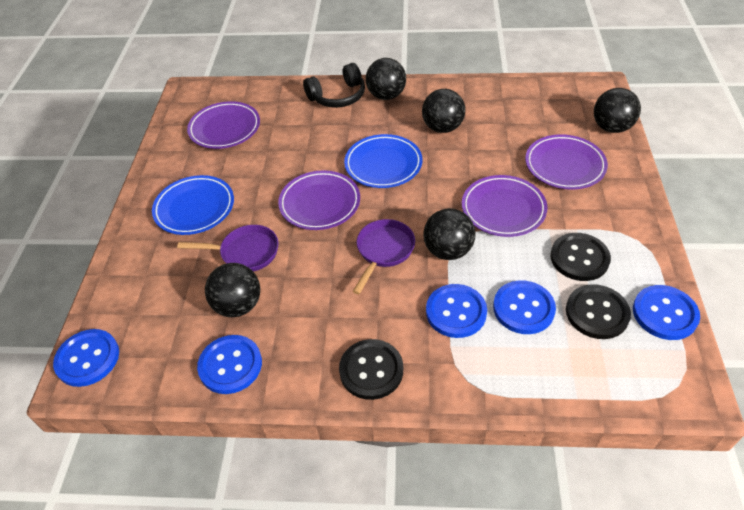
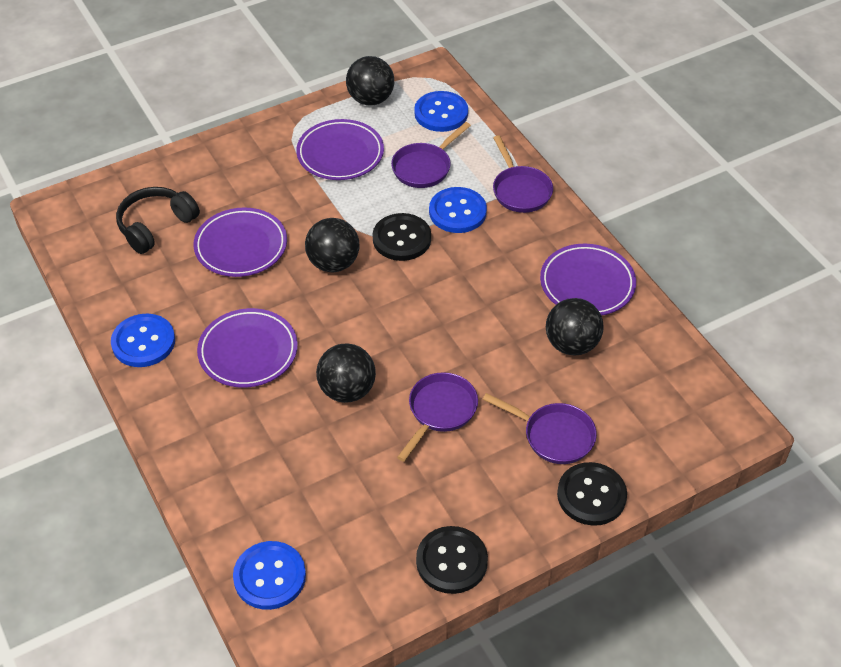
black ball: [205,263,260,317] [366,58,406,100] [422,89,465,133] [423,208,476,260] [594,88,641,133] = 5 -> [305,218,359,272] [316,343,376,403] [346,56,394,106] [546,298,604,355] = 4
blue button: [53,329,119,387] [197,335,262,394] [426,284,487,338] [493,280,556,334] [633,285,700,340] = 5 -> [111,314,175,367] [233,541,306,610] [414,91,468,132] [429,187,487,233] = 4
blue plate: [152,175,234,235] [344,134,422,188] = 2 -> none = 0
purple pan: [177,225,278,272] [352,219,415,294] = 2 -> [391,122,471,188] [397,372,478,462] [483,393,597,464] [493,135,553,213] = 4

